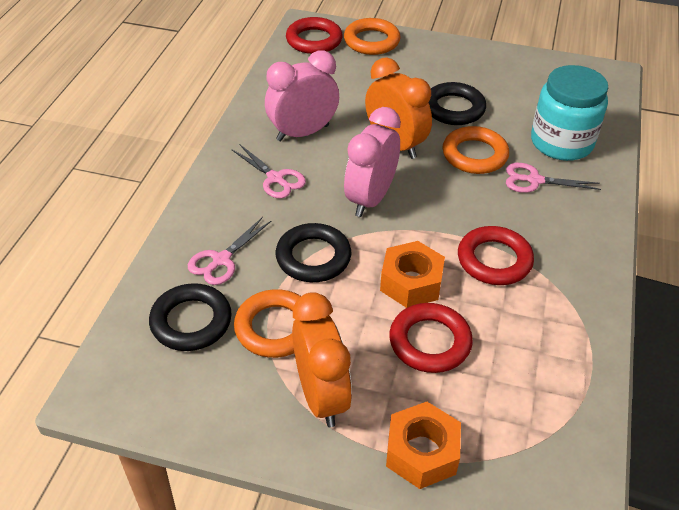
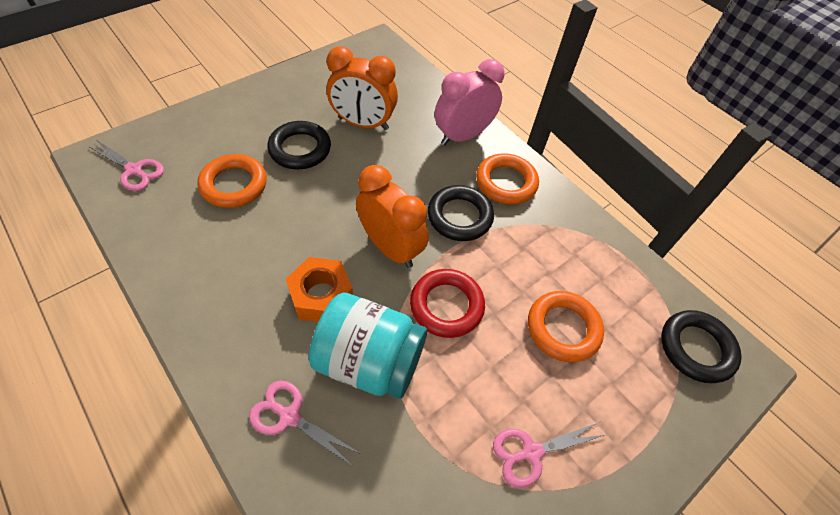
orange nut: [380,241,445,308] [386,402,461,489] = 2 -> [286,257,353,322] = 1
pink clock: [265,50,339,141] [344,107,401,217] = 2 -> [435,59,505,145] = 1
red ring: [286,17,343,54] [389,303,473,373] [458,226,534,285] = 3 -> [410,269,485,338] = 1

